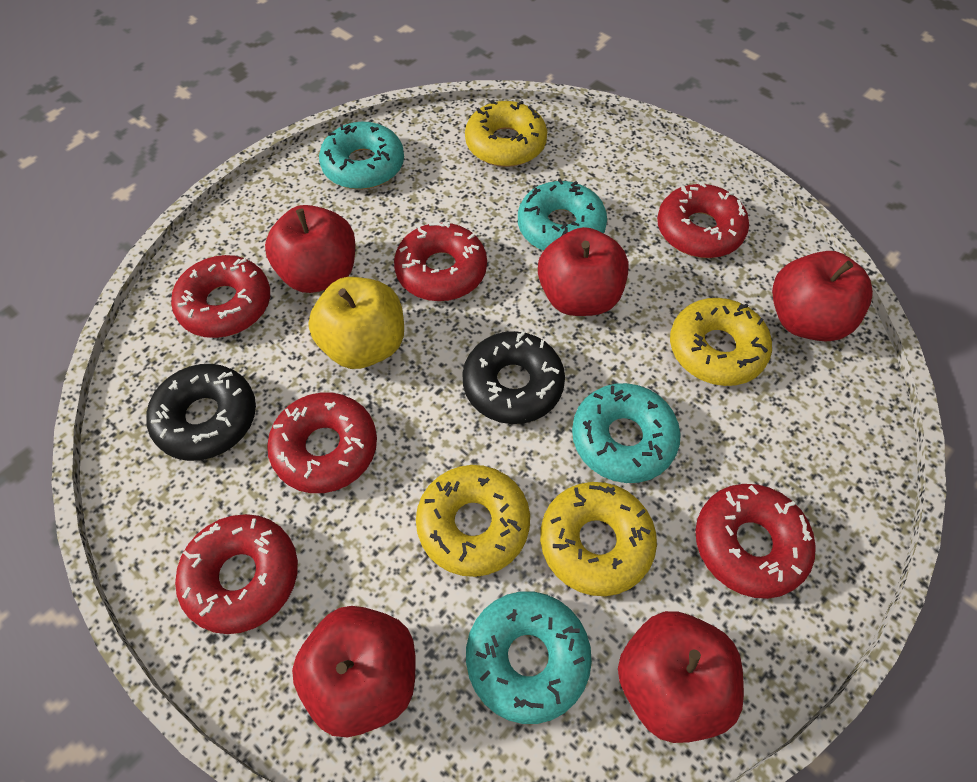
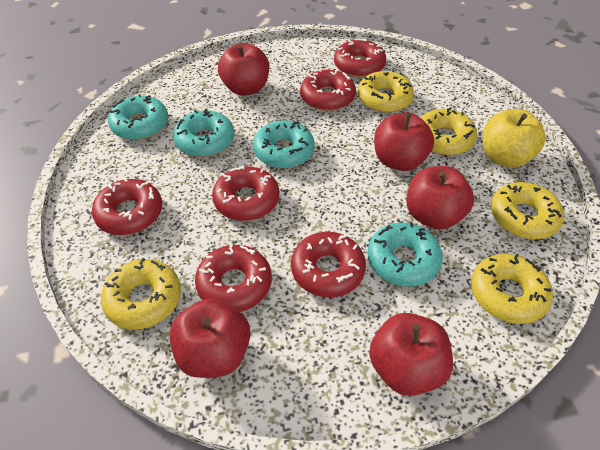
black donut: [146,364,256,461] [462,331,565,424] = 2 -> none = 0
yellow donut: [416,465,530,577] [465,101,547,167] [540,482,657,596] [670,298,772,386] = 4 -> [101,258,181,330] [358,71,414,113] [421,108,477,155] [471,254,553,324] [491,182,564,239] = 5

